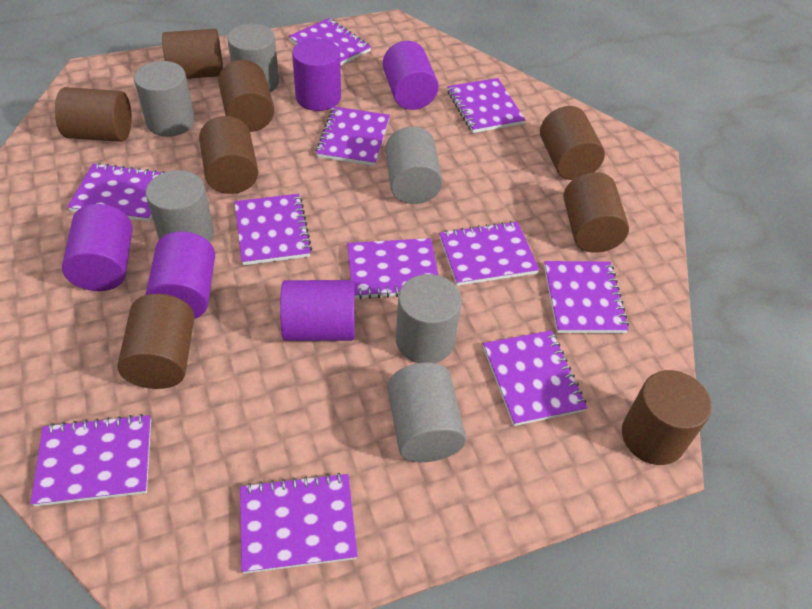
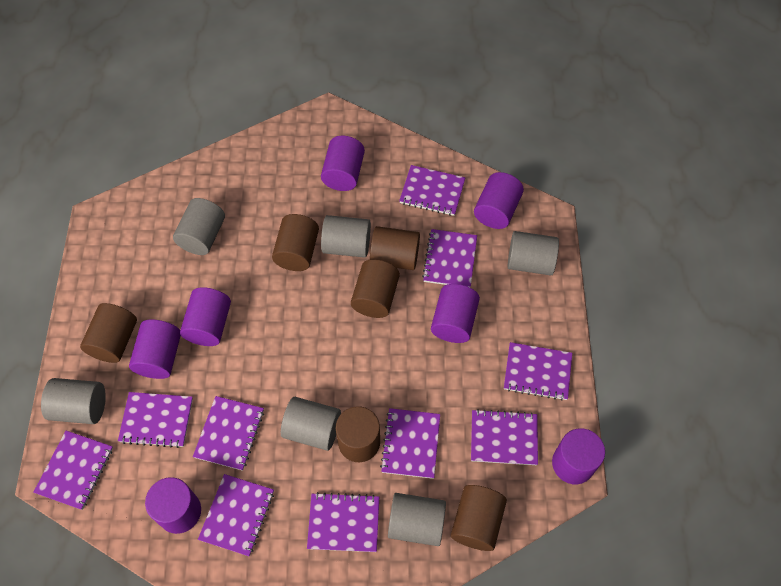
brown cylinder: [55,87,132,142] [117,294,195,389] [162,29,223,79] [199,116,258,194] [218,60,274,132] [540,106,605,180] [564,172,629,253] [622,370,712,465] = 8 -> [80,303,137,363] [272,214,319,271] [336,406,380,462] [351,259,400,318] [370,226,420,270] [451,485,507,551] = 6
purple cylinder: [62,204,133,291] [145,232,215,319] [280,280,355,341] [292,38,341,111] [383,41,439,110] = 5 -> [129,320,181,379] [145,477,201,534] [180,287,231,346] [321,136,365,191] [431,284,480,343] [474,172,524,229] [552,428,605,484] = 7
purple notebook: [30,414,151,506] [67,163,164,222] [234,194,312,265] [240,473,358,574] [289,18,371,66] [316,106,390,166] [347,238,438,299] [439,221,539,286] [447,78,525,133] [483,330,587,426] [544,261,629,333] = 11 -> [33,431,113,510] [118,392,193,448] [193,396,264,471] [198,474,274,556] [307,492,379,552] [380,408,440,479] [399,165,465,216] [422,229,477,287] [471,409,538,465] [504,342,572,401] = 10

